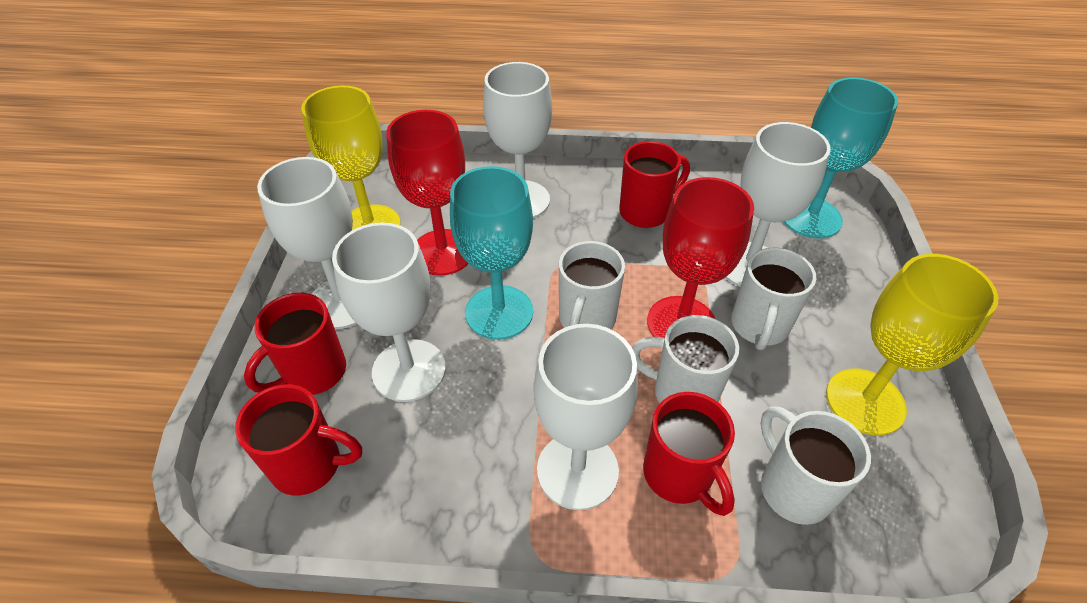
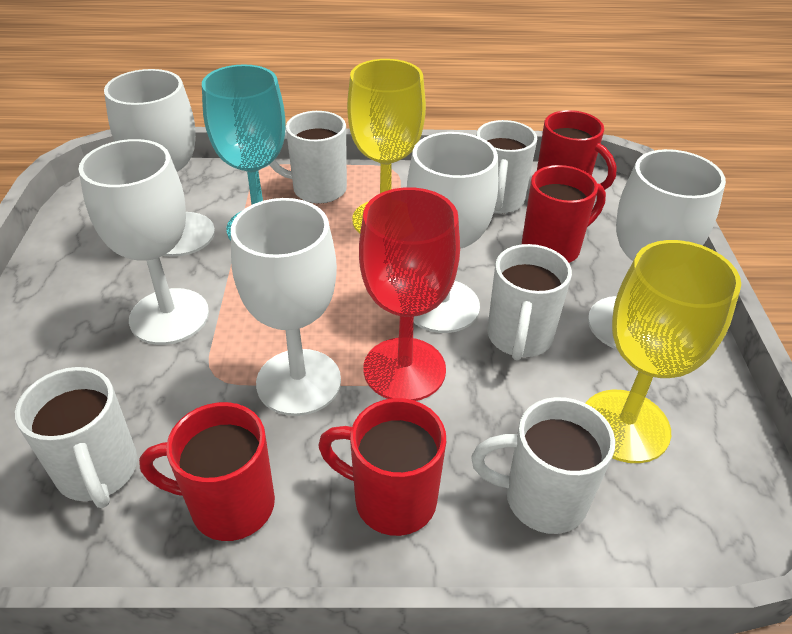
red goblet: [386,110,468,276] [647,177,754,338] = 2 -> [359,187,460,401] = 1
turquoise goblet: [450,166,533,340] [784,77,898,238] = 2 -> [202,64,286,240] = 1
white mug: [559,241,625,329] [632,315,739,403] [731,248,816,350] [761,406,871,525] = 4 -> [15,367,138,508] [269,111,347,204] [471,397,615,534] [476,120,537,214] [487,244,572,361] = 5

